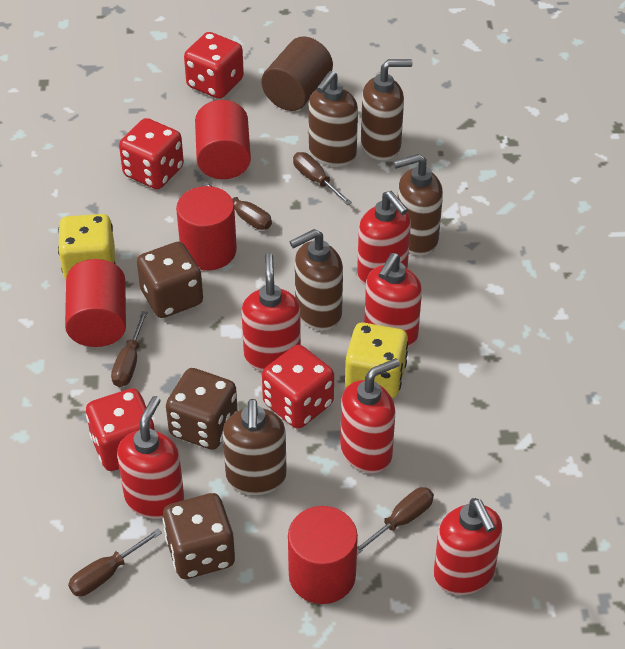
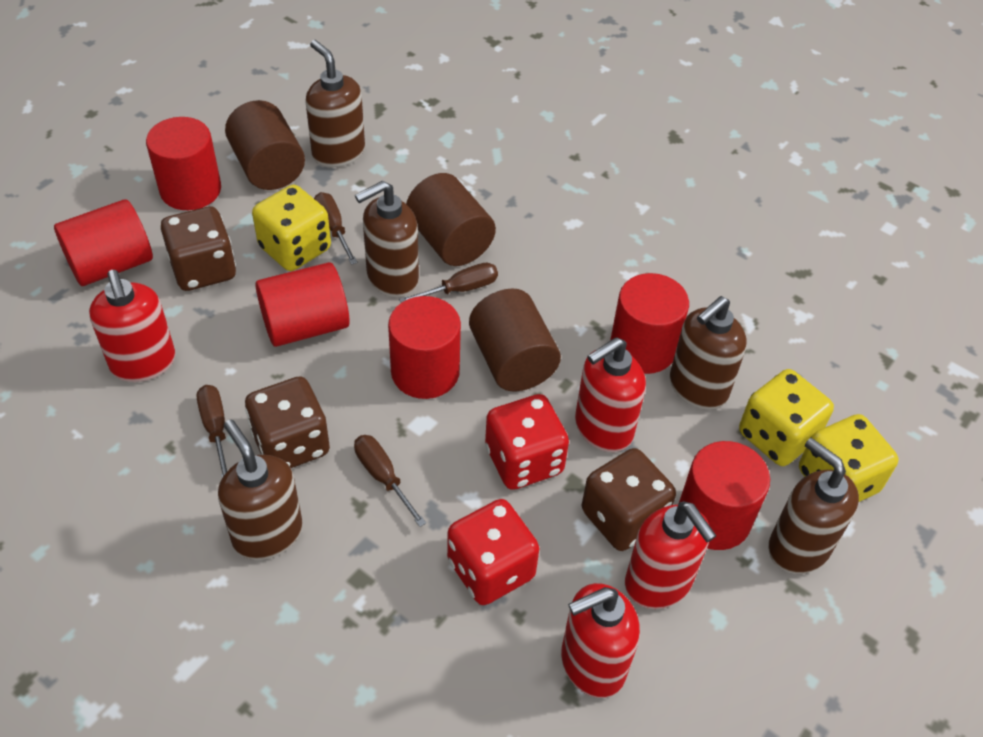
brown cylinder: [261,36,333,111] = 1 -> [225,100,305,190] [406,173,496,266] [469,289,561,391] = 3
brown screwdriver: [68,528,162,596] [111,311,148,387] [203,182,272,230] [293,152,352,205] [357,487,434,555] = 5 -> [197,385,227,478] [314,192,357,265] [354,435,426,527] [399,263,498,303] = 4
red cylinder: [65,259,126,347] [176,186,237,271] [195,100,251,179] [288,506,358,604] = 4 -> [54,199,153,286] [146,117,221,210] [255,262,350,347] [388,296,461,399] [610,273,689,374] [679,441,770,550] = 6
red dice: [86,388,155,471] [119,118,184,189] [184,32,244,99] [262,345,334,429] = 4 -> [447,499,539,605] [485,394,569,490] = 2
red soap dispenser: [117,396,184,519] [241,253,301,371] [340,358,400,473] [357,191,411,286] [364,253,422,348] [434,498,502,595] = 6 -> [89,270,175,382] [561,583,640,698] [575,337,646,452] [625,501,716,609] = 4
yellow dice: [58,214,115,280] [345,323,408,398] = 2 -> [252,185,331,271] [739,369,834,466] [799,414,899,502] = 3

